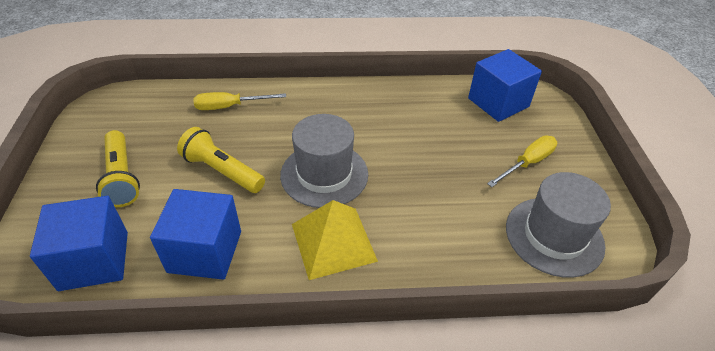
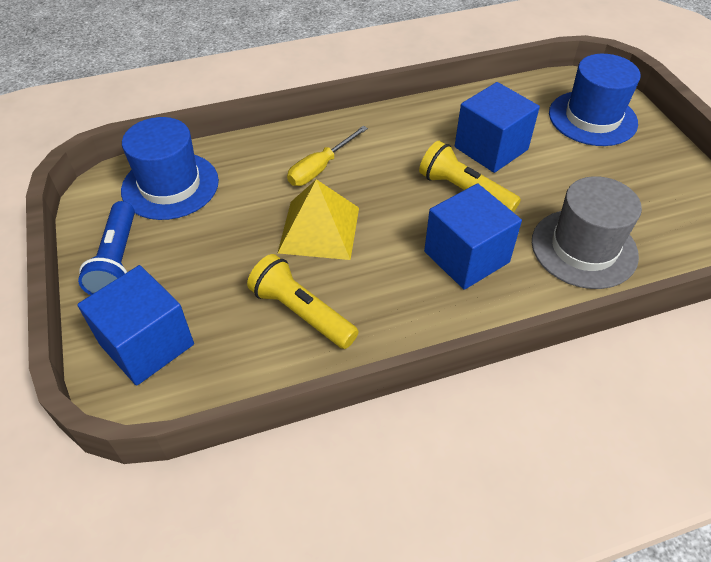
blue flashlight: none = 0 -> [78,201,135,295] = 1
blue hat: none = 0 -> [121,117,219,220] [549,54,641,146] = 2
grey hat: [280,114,368,208] [506,172,611,278] = 2 -> [532,176,642,289] = 1
yellow screwdriver: [193,92,286,110] [487,136,557,187] = 2 -> [287,126,368,186] = 1

